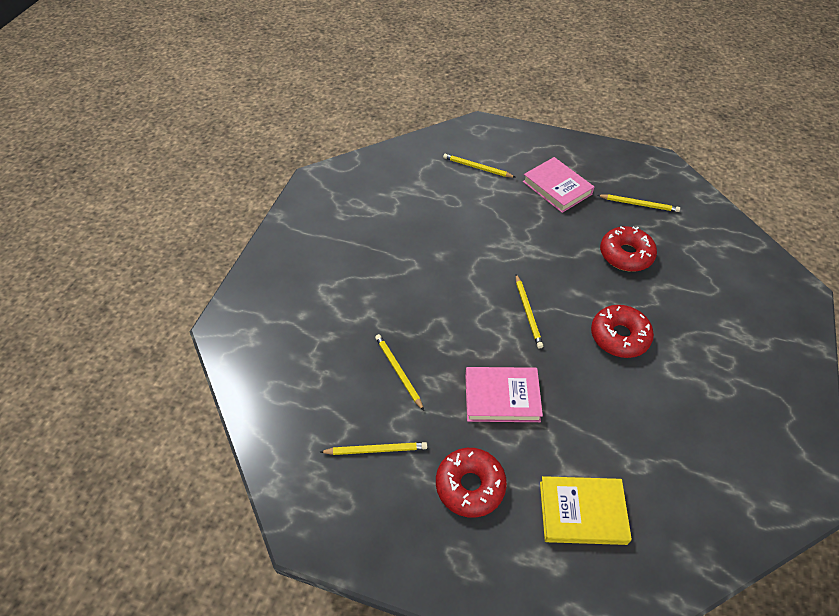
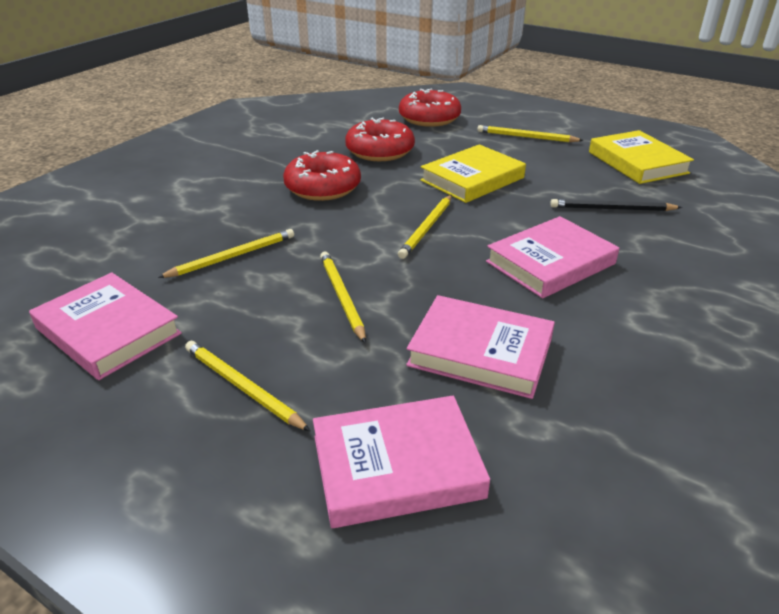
black pencil: none = 0 -> [550,199,682,211] = 1
pink book: [465,367,543,422] [523,157,594,213] = 2 -> [29,273,182,380] [313,396,490,528] [406,295,555,399] [486,216,619,299] = 4
yellow book: [540,476,632,545] = 1 -> [420,144,526,203] [589,130,694,184] = 2

